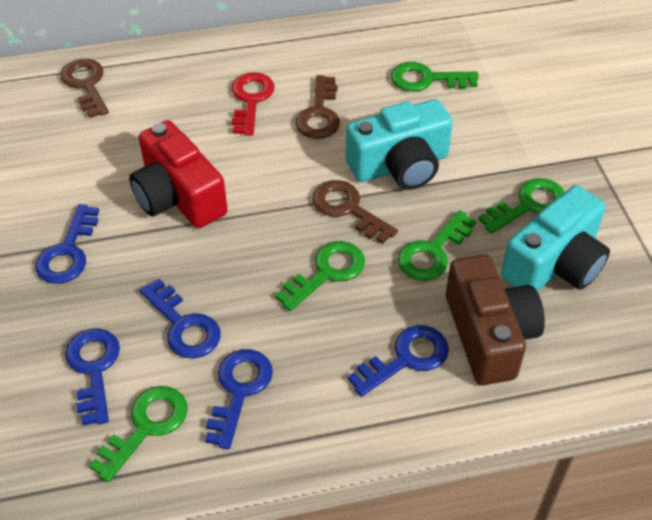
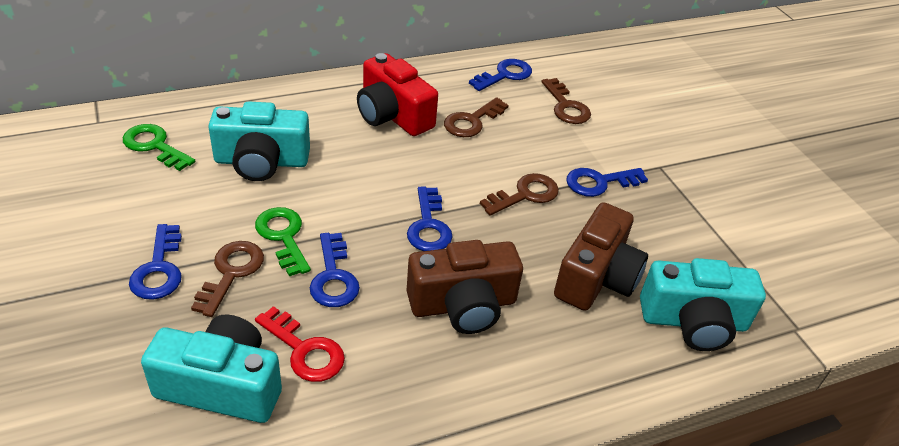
brown camera: [446,254,545,385] = 1 -> [406,240,523,334] [554,202,648,311] = 2
brown key: [61,59,109,118] [296,75,340,139] [312,180,398,244] = 3 -> [191,241,264,317] [444,97,509,137] [480,173,559,216] [541,78,591,124] = 4
green key: [89,386,187,482] [275,241,365,311] [391,62,479,92] [398,210,476,281] [478,178,565,233] = 5 -> [123,124,195,171] [255,207,311,276] = 2
turquoise camera: [346,99,453,189] [501,185,610,292] = 2 -> [141,315,282,423] [208,101,310,181] [640,258,766,351] = 3

